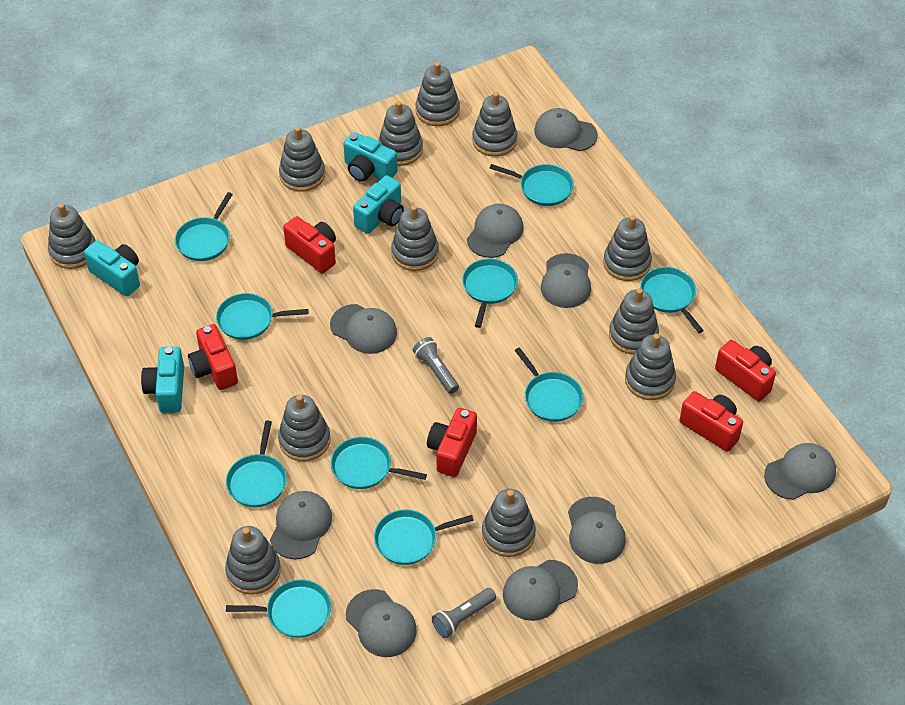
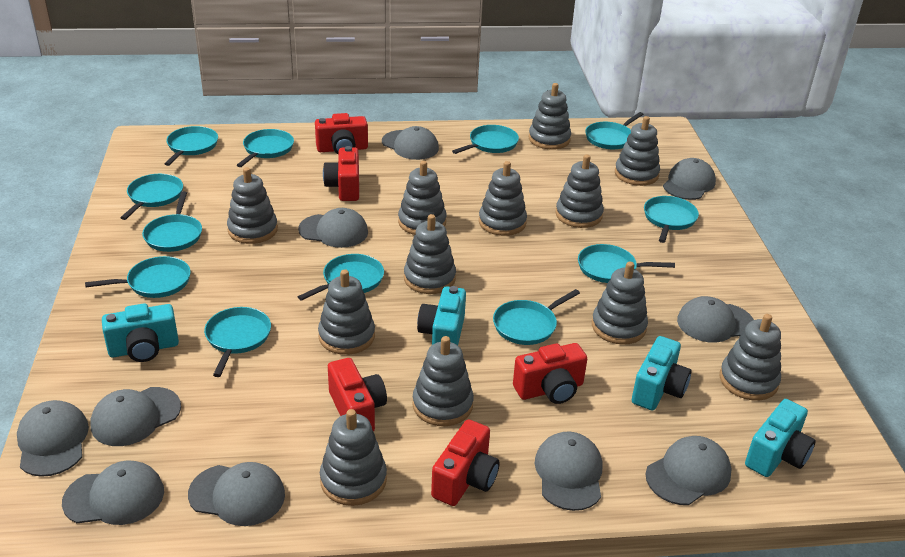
grey cap: [270,491,332,559] [330,304,397,354] [346,589,417,657] [467,204,524,258] [503,560,578,621] [534,108,598,151] [541,253,591,308] [568,497,626,564] [764,443,836,500] = 9 -> [17,400,89,477] [62,461,164,525] [91,387,181,446] [188,462,285,526] [298,208,368,248] [382,126,439,160] [535,432,602,511] [646,436,732,505] [663,158,716,200] [677,296,754,343] = 10
grey flashlight: [413,337,459,394] [432,588,496,638] = 2 -> none = 0
turquoise pan: [175,192,233,261] [216,293,308,340] [226,421,287,507] [226,579,331,638] [331,437,427,489] [374,510,474,565] [462,258,518,328] [490,164,574,206] [514,347,583,422] [640,267,704,333] = 10 -> [85,256,191,298] [120,174,183,220] [142,191,202,252] [165,126,218,166] [204,307,271,377] [237,129,294,167] [298,254,384,301] [452,125,519,154] [493,289,580,345] [578,244,675,283] [585,112,643,149] [644,196,699,243] = 12

